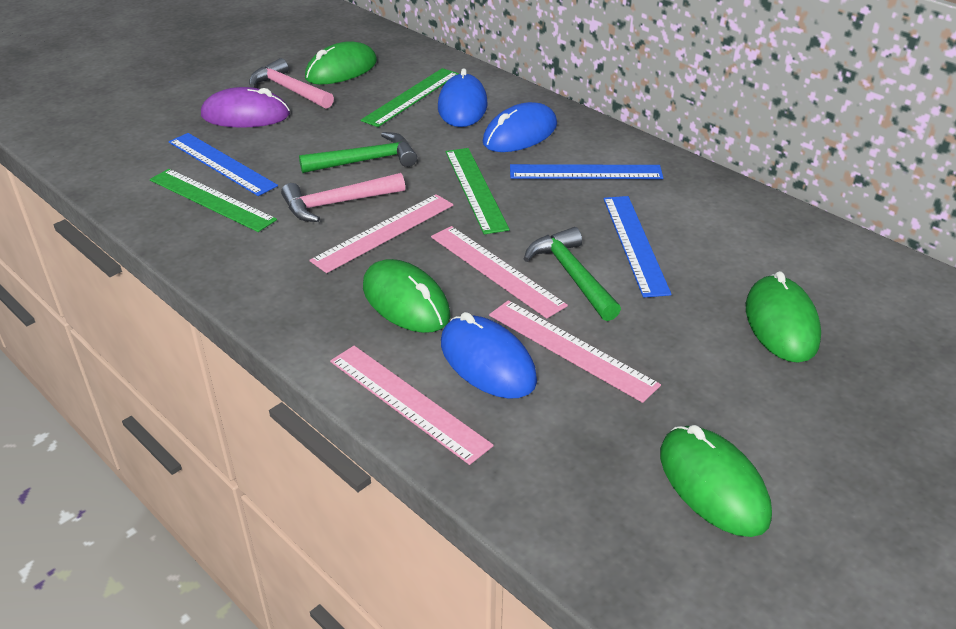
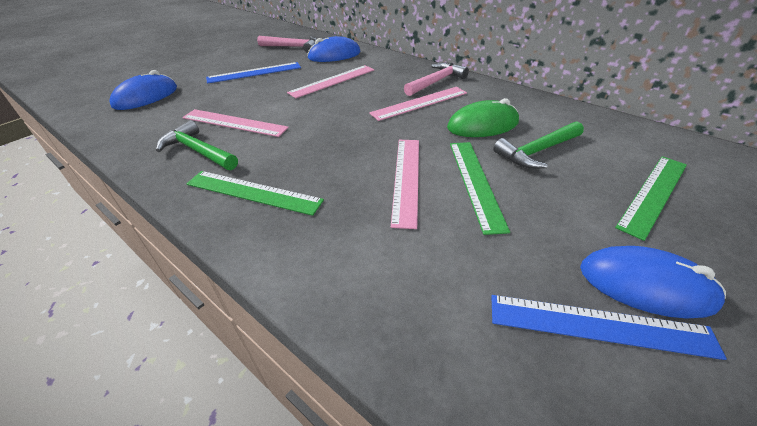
blue ruler: [169,133,278,196] [510,164,663,179] [604,196,672,298] = 3 -> [206,62,301,84] [491,295,727,360] = 2
green mouse: [305,41,377,85] [363,259,450,333] [660,425,772,537] [746,271,821,363] = 4 -> [447,98,519,137] = 1
purple mouse: [201,87,290,128] = 1 -> none = 0

